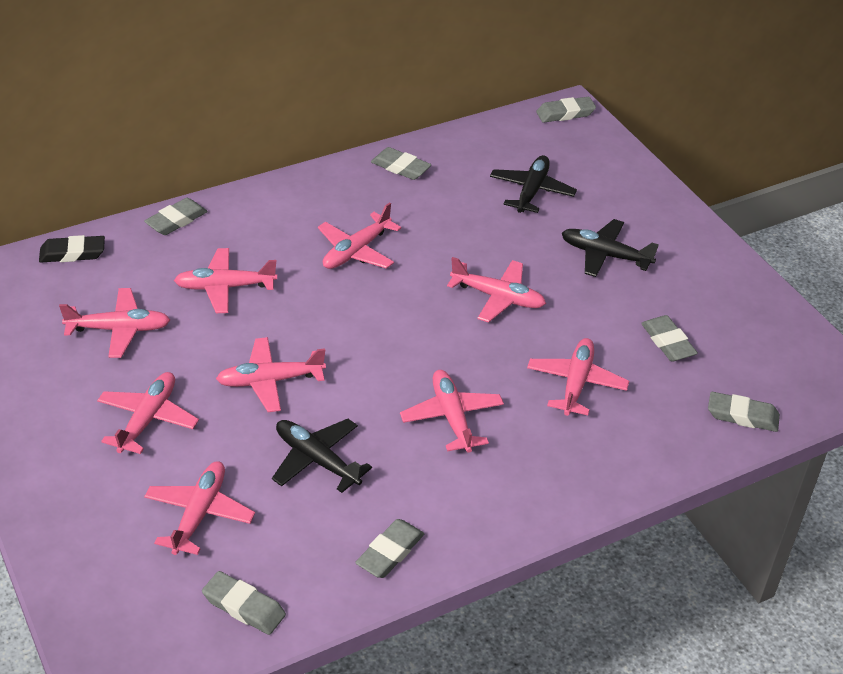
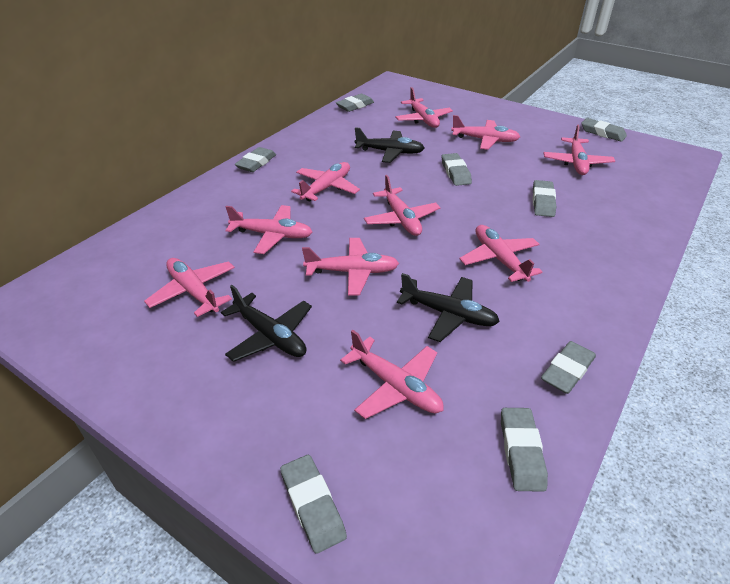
black eraser: [39,235,105,262] = 1 -> none = 0
grey eraser: [144,198,208,235] [202,571,286,635] [355,519,424,578] [371,147,431,180] [536,97,596,123] [641,315,698,362] [708,392,780,432] = 7 -> [235,147,276,172] [280,455,347,554] [336,94,374,112] [442,153,472,186] [501,408,548,492] [533,180,556,217] [541,341,596,394] [581,118,627,142] = 8
pink plane: [59,288,170,358] [97,372,199,454] [144,461,255,555] [174,248,277,313] [216,337,326,412] [318,202,401,269] [400,370,504,453] [447,257,546,323] [527,338,629,416] = 9 -> [144,258,235,317] [226,205,313,254] [291,162,360,202] [302,238,399,295] [340,330,444,419] [364,175,440,236] [395,87,453,128] [451,115,520,150] [459,225,543,282] [544,125,615,175] = 10

